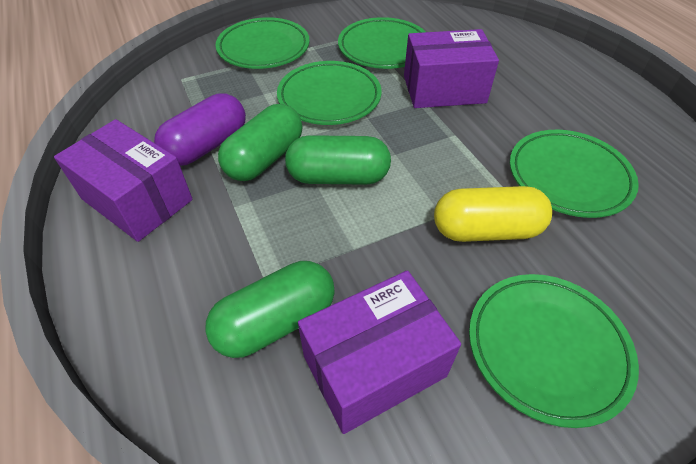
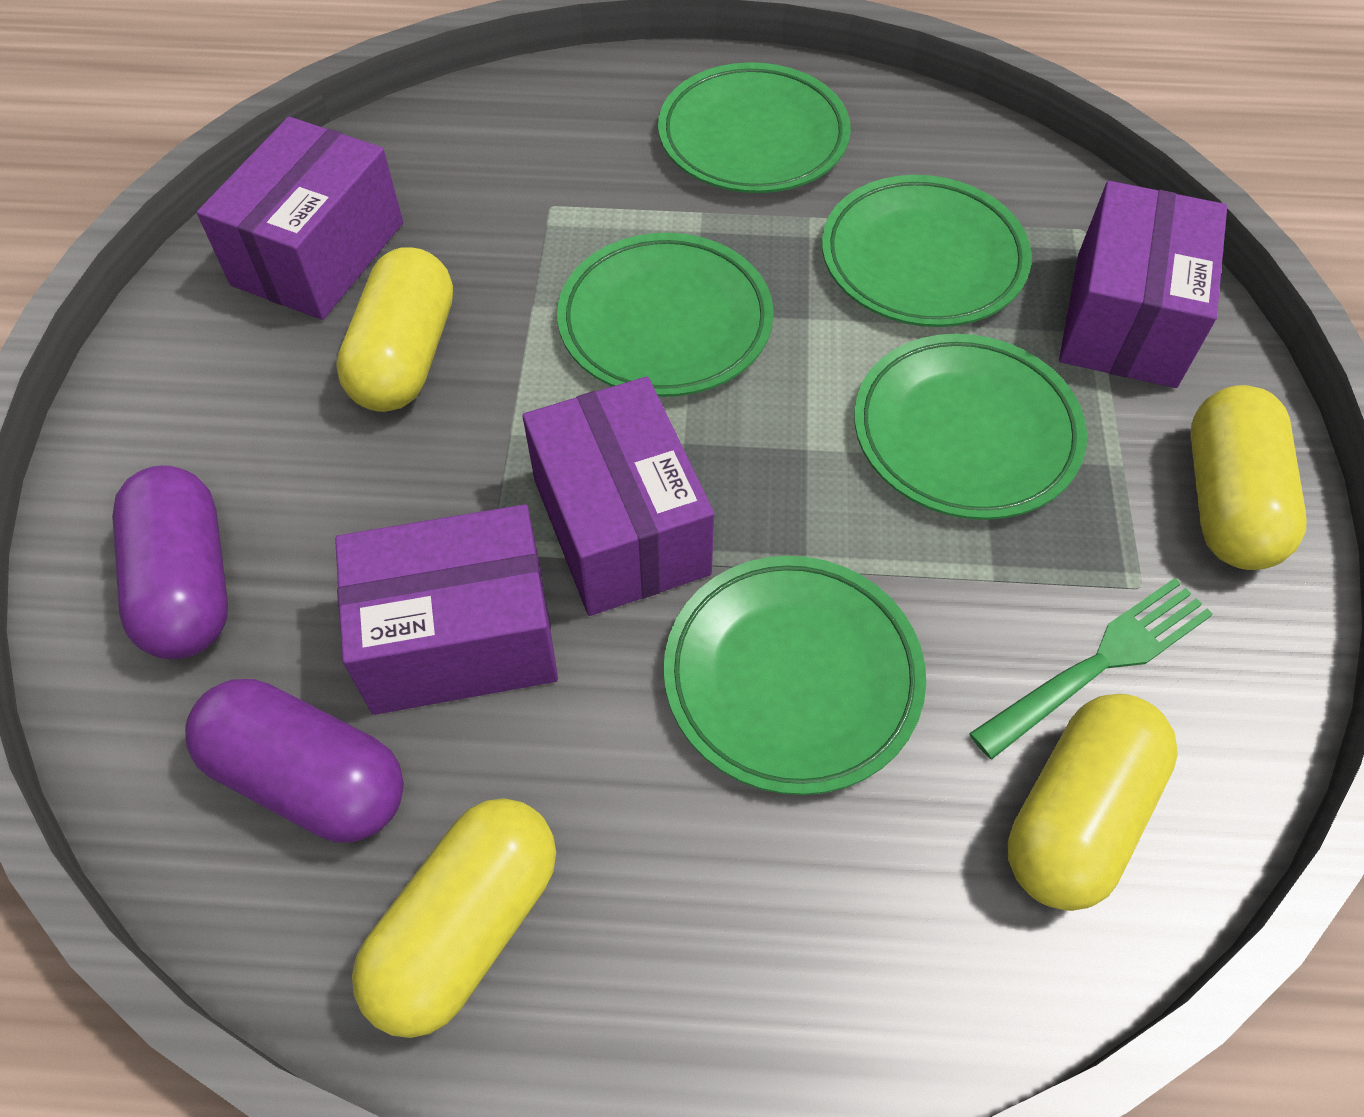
green capsule: [205,261,335,358] [218,104,302,181] [285,135,391,185] = 3 -> none = 0
green fork: none = 0 -> [969,578,1213,759] = 1
purple box: [54,119,193,242] [298,270,461,434] [404,29,499,108] = 3 -> [197,117,403,320] [335,504,558,715] [523,376,714,616] [1059,181,1227,388] = 4
purple capsule: [154,93,246,166] = 1 -> [112,465,228,659] [185,679,404,843] = 2
yellow capsule: [434,186,552,242] = 1 -> [336,247,453,412] [352,798,556,1038] [1007,694,1178,911] [1190,385,1307,570] = 4

